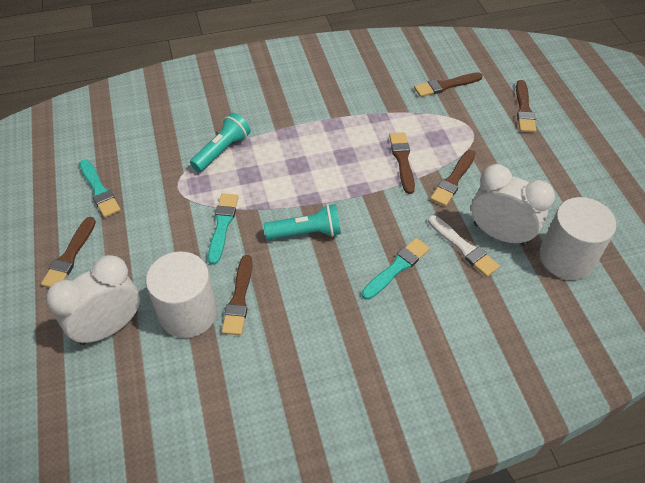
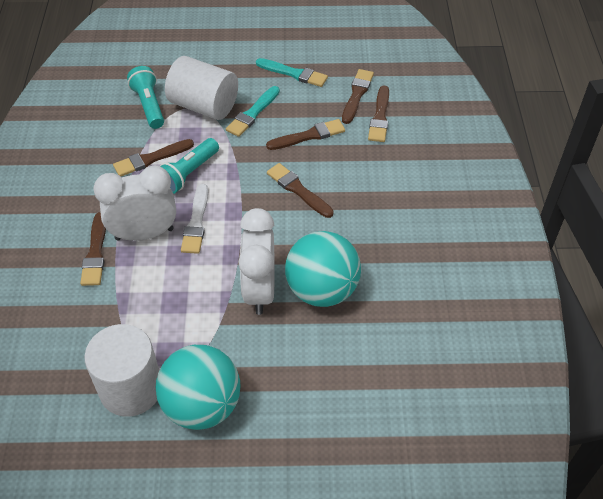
turquoise ball: none = 0 -> [156,345,241,430] [285,231,361,307] = 2
turquoise brush: [79,159,121,218] [208,193,238,265] [362,238,430,300] = 3 -> [226,86,280,137] [256,58,328,87] = 2

